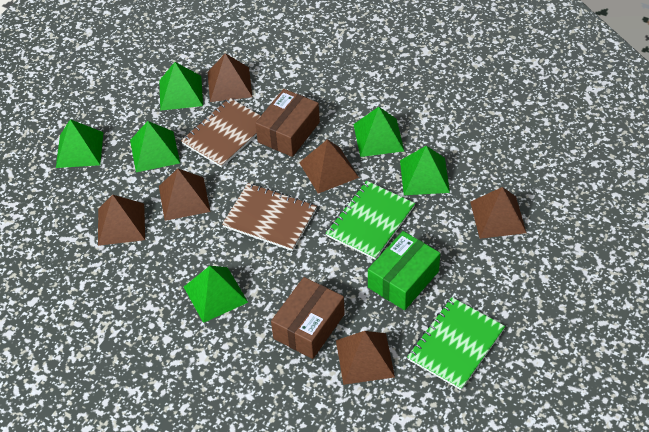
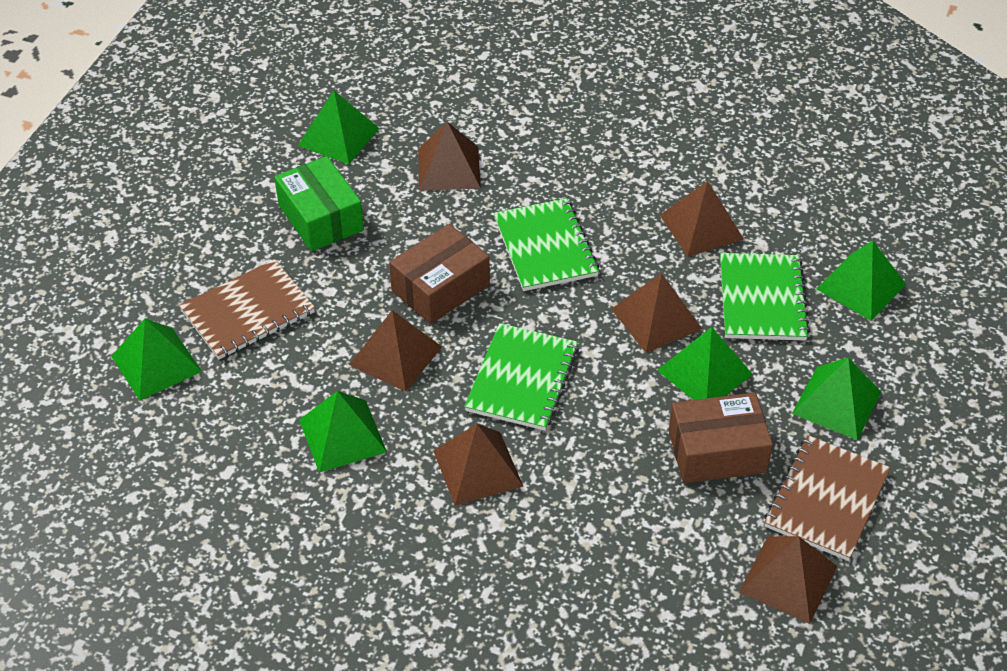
green notebook: [326,181,415,260] [407,297,505,390] = 2 -> [464,323,578,431] [494,198,599,291] [720,253,810,341] = 3

